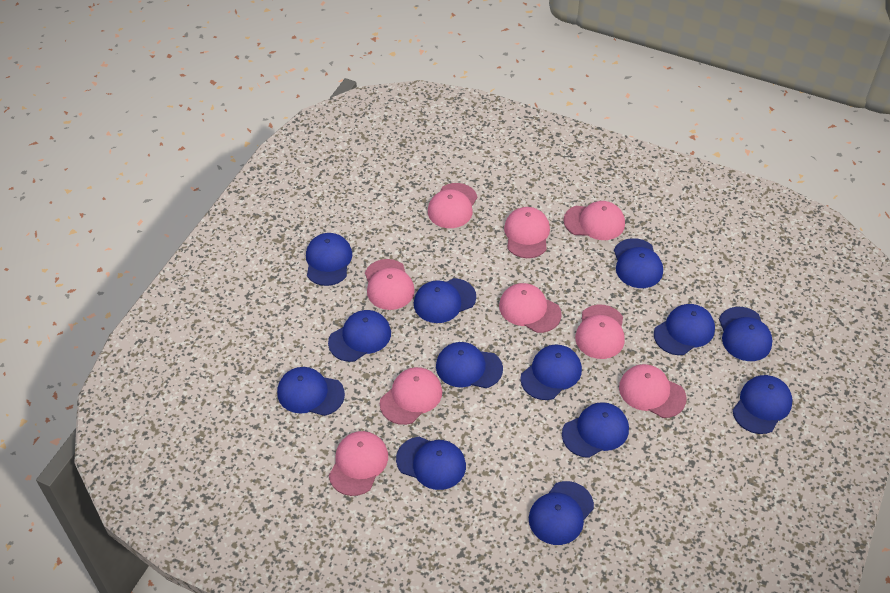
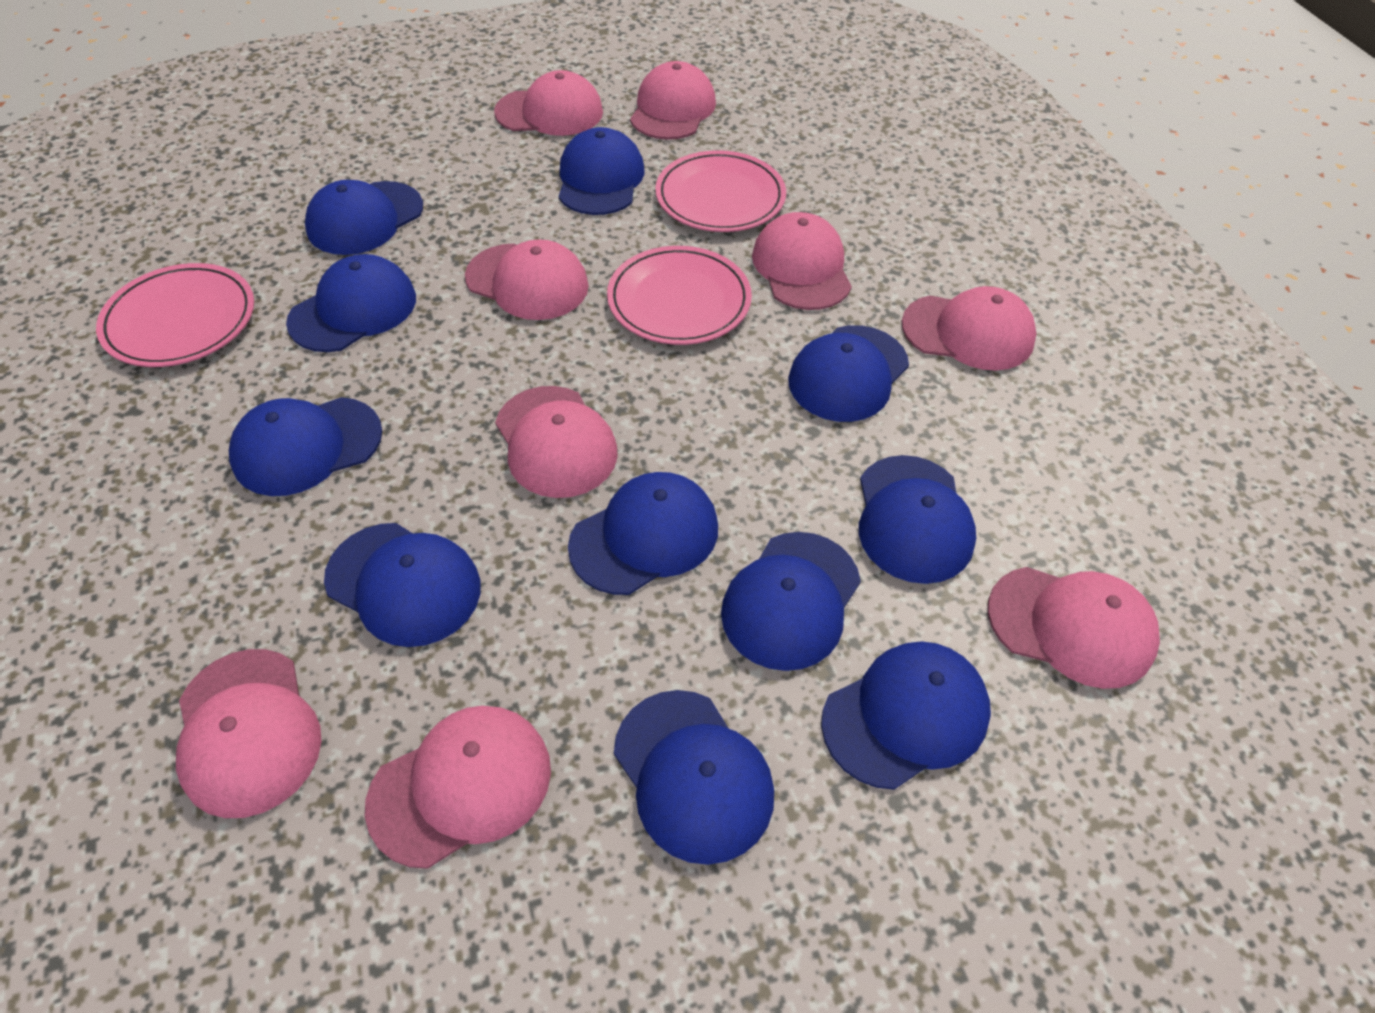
blue cap: [277,367,345,416] [306,233,352,286] [328,310,391,362] [396,437,466,490] [414,278,476,323] [436,342,503,388] [520,344,582,400] [529,481,594,545] [562,402,629,458] [614,238,663,288] [654,304,715,355] [719,307,772,361] [733,375,792,434] = 13 -> [229,397,382,496] [286,254,416,352] [305,180,423,255] [324,523,481,647] [558,127,645,215] [568,472,718,595] [614,690,774,865] [721,532,861,671] [788,325,909,422] [821,641,991,790] [859,455,976,584] = 11
pink plate: none = 0 -> [96,263,254,367] [607,246,752,345] [655,150,786,232] = 3

